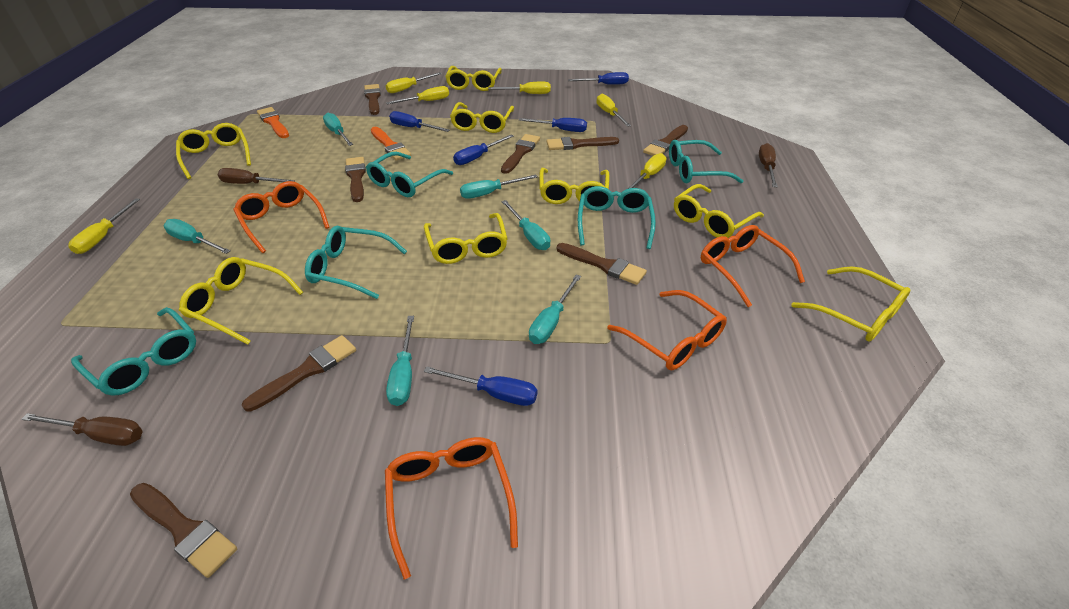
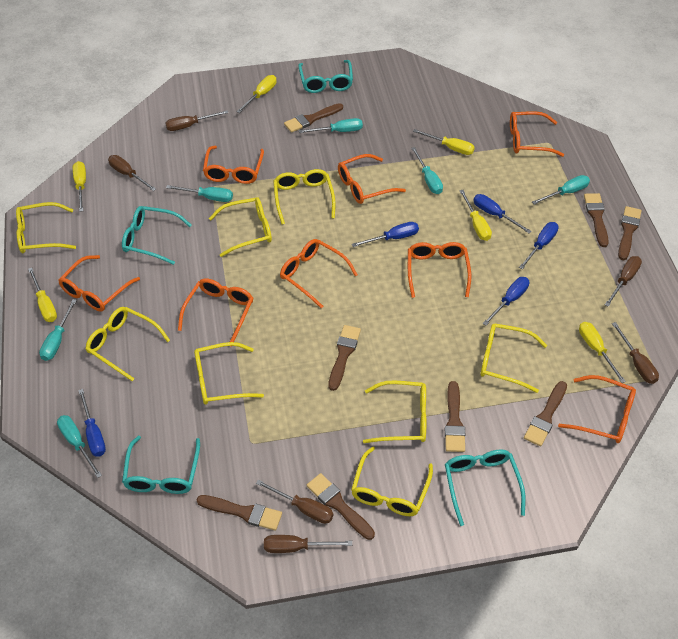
brown screwdriver: [21,413,143,446] [218,168,295,184] [759,143,778,187] = 3 -> [108,155,156,191] [165,110,228,131] [256,480,333,524] [264,535,352,553] [605,256,642,307] [612,322,659,384] = 6
orange brush: [257,107,289,138] [371,127,411,161] = 2 -> none = 0
orange glasses: [233,181,330,253] [385,437,518,579] [607,290,727,370] [701,225,805,307] = 4 -> [58,255,140,312] [178,279,254,347] [203,146,264,184] [280,239,358,309] [338,154,406,204] [408,242,471,298] [510,111,564,157] [558,375,636,443] = 8
turquoise glasses: [71,307,196,396] [305,226,407,299] [366,152,453,197] [578,186,656,249] [669,140,743,183] = 5 -> [122,206,192,265] [122,436,200,494] [298,60,353,93] [445,449,526,526] = 4

